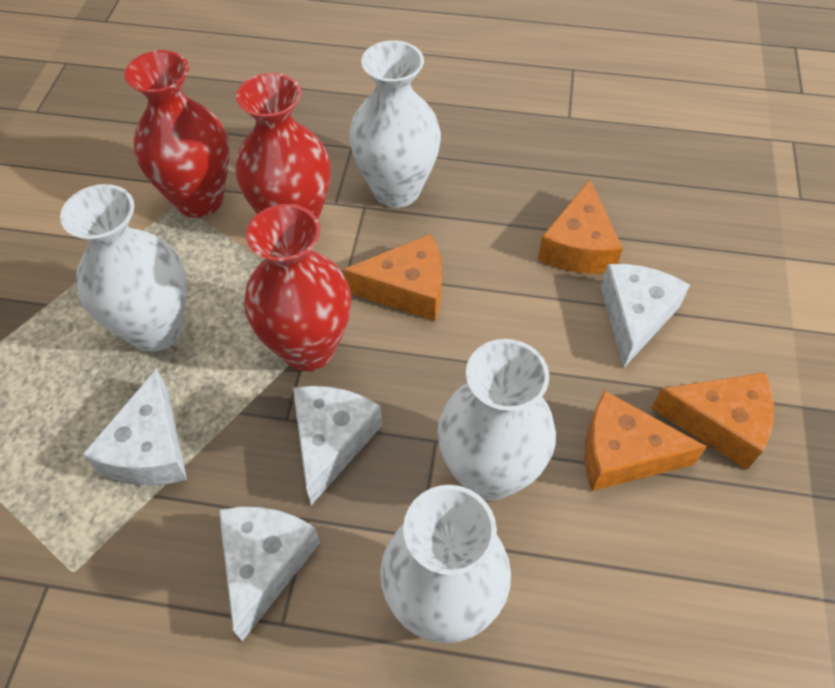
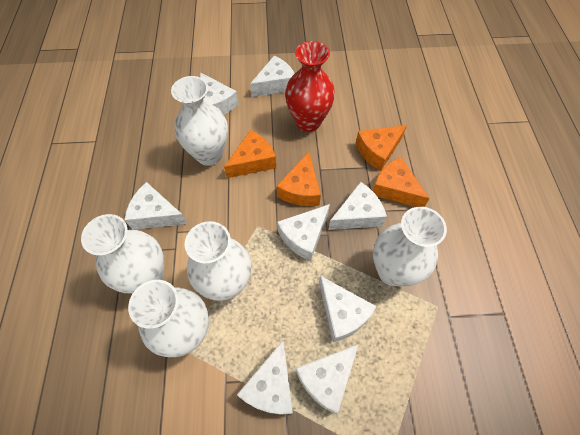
red vase: [124,50,230,218] [235,73,331,220] [244,204,351,371] = 3 -> [285,41,335,132] = 1
white cheese: [83,368,187,486] [219,507,320,641] [293,386,382,505] [600,264,690,368] = 4 -> [125,182,187,230] [200,72,239,115] [237,341,293,415] [250,56,295,97] [277,204,330,261] [296,344,359,414] [319,276,377,342] [328,182,387,230] = 8
white vase: [60,184,187,352] [349,41,441,208] [380,485,511,643] [437,339,556,501] = 4 -> [81,214,164,294] [128,280,209,357] [171,76,228,166] [185,221,251,301] [373,207,447,286] = 5

